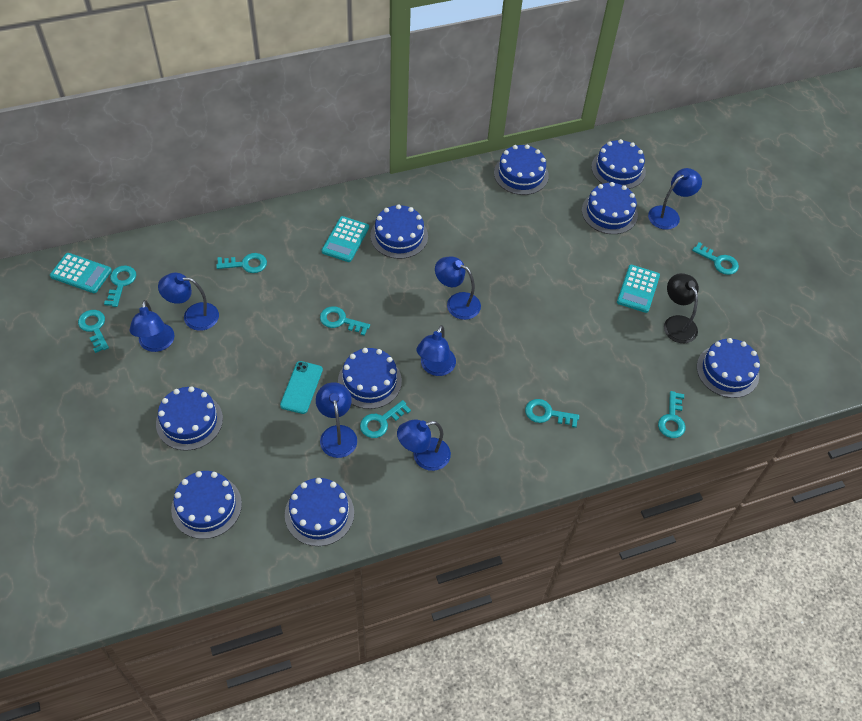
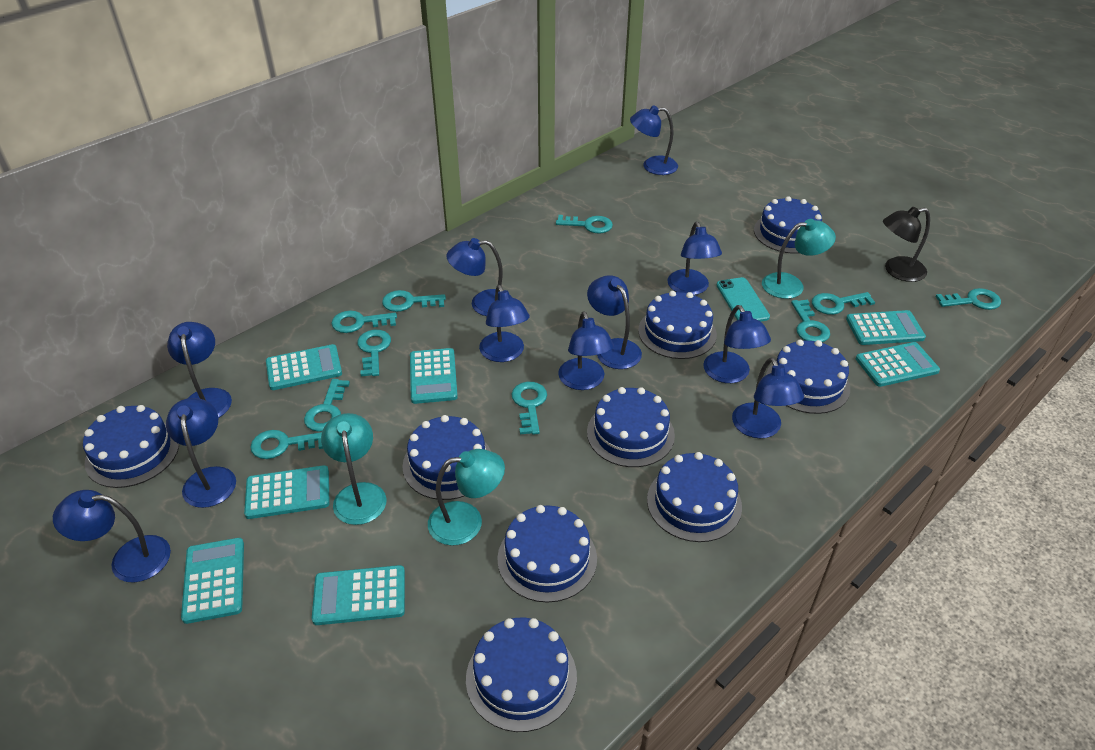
blue lamp: [130,300,175,352] [158,273,219,331] [316,382,357,458] [397,419,451,471] [417,325,456,376] [435,257,481,320] [648,168,702,230] = 7 -> [53,490,171,583] [166,398,236,508] [167,322,232,418] [446,238,512,316] [479,285,530,362] [558,311,614,390] [587,275,642,369] [630,105,678,175] [667,222,722,295] [703,305,771,383] [732,357,804,438] = 11
turquoise calculator: [50,253,112,293] [322,216,369,262] [617,265,660,313] = 3 -> [181,538,244,624] [244,465,329,519] [266,344,342,390] [312,565,405,625] [410,348,458,404] [846,310,926,345] [856,342,940,387] = 7
turquoise key: [78,310,109,353] [104,266,136,307] [216,253,267,273] [320,306,370,336] [360,400,411,438] [525,399,579,428] [658,391,685,438] [692,242,739,275] = 8 -> [250,430,323,459] [304,379,350,432] [331,311,397,333] [357,330,391,376] [382,290,446,312] [511,382,547,435] [556,215,613,234] [791,300,830,342] [812,292,875,315] [935,288,1001,310] = 10
turquoise lamp: none = 0 -> [321,413,386,525] [428,449,505,546] [762,219,836,299] = 3

